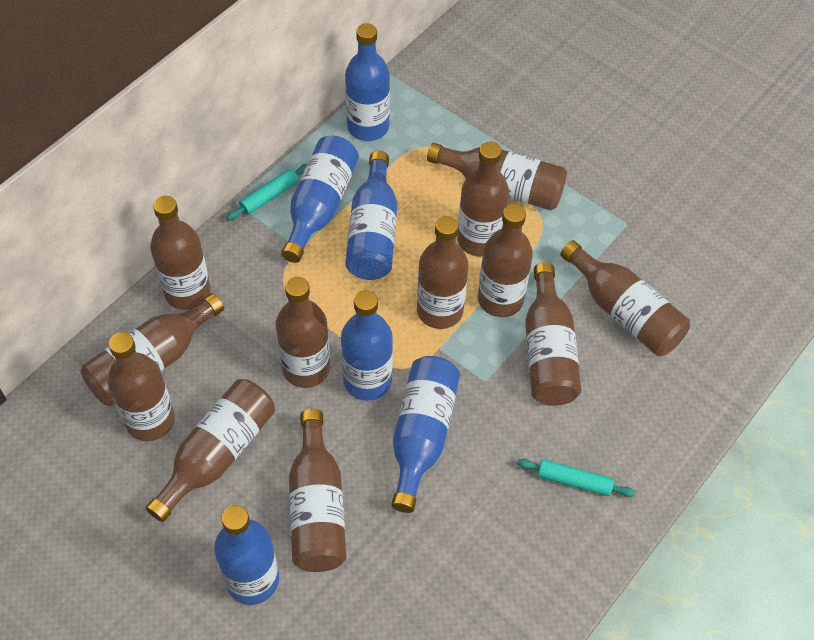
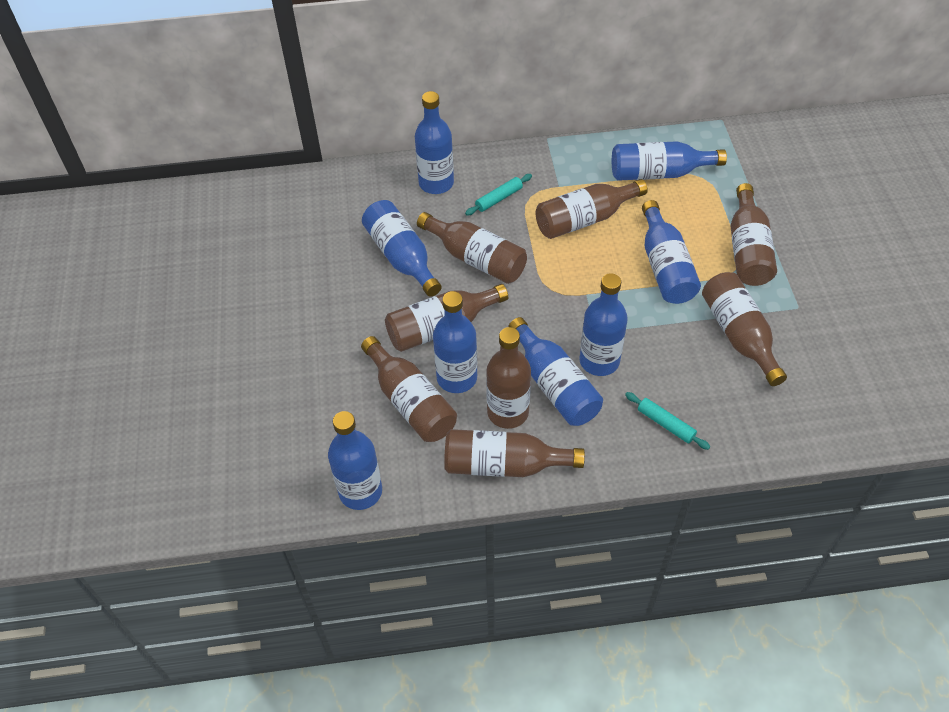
blue bottle: [214,505,279,605] [281,136,359,263] [341,290,393,401] [345,23,390,141] [345,151,397,280] [391,356,460,513] = 6 -> [328,411,382,510] [362,200,442,297] [415,91,454,194] [433,291,477,393] [508,317,603,426] [579,273,628,376] [612,141,727,181] [642,200,701,304] = 8
brown bottle: [81,293,224,406] [108,332,175,441] [146,379,275,522] [150,196,211,310] [276,277,330,388] [289,409,346,572] [417,216,469,329] [427,143,567,210] [457,141,509,257] [478,204,533,317] [525,262,582,406] [560,240,690,356] = 12 -> [361,336,457,442] [385,284,508,352] [417,212,527,284] [444,429,585,477] [486,327,531,429] [535,179,648,239] [702,272,787,386] [731,183,777,286] = 8

